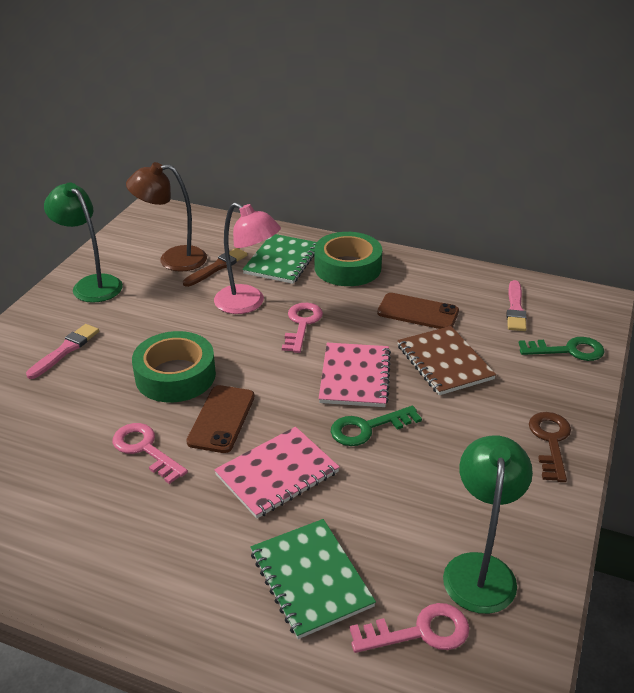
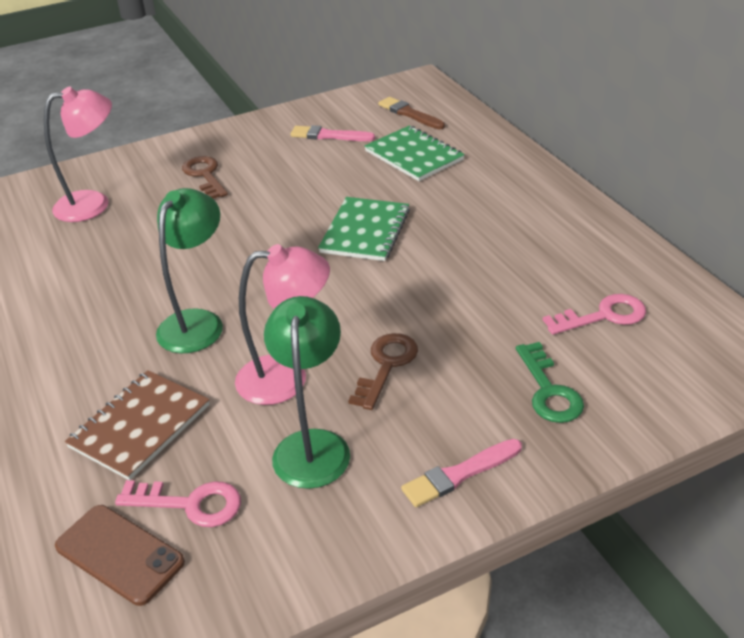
brown key: [529,412,571,482] = 1 -> [182,156,228,199] [348,333,418,410] = 2
brown lamp: [126,162,207,272] = 1 -> none = 0
brown phone: [186,385,255,453] [377,293,459,329] = 2 -> [55,505,185,606] = 1
green key: [331,406,422,446] [519,337,605,361] = 2 -> [516,342,584,423] = 1
green tape: [132,331,216,402] [314,232,382,286] = 2 -> none = 0
pink key: [113,423,188,484] [282,303,323,353] [349,603,469,653] = 3 -> [115,480,241,527] [543,294,646,335] = 2
pink lamp: [214,202,281,314] = 1 -> [44,87,112,222] [235,244,330,405] = 2
pink notebook: [214,427,340,519] [319,343,391,407] = 2 -> none = 0

